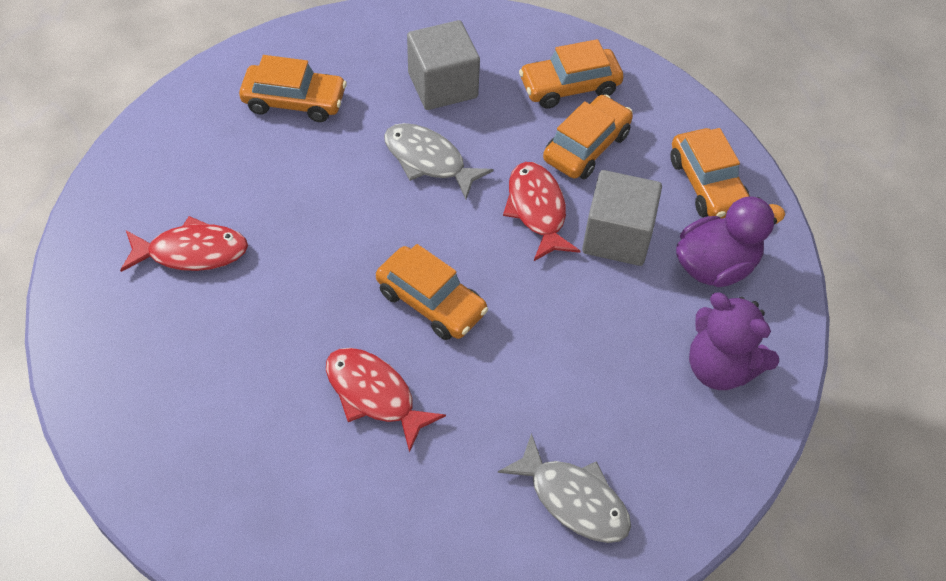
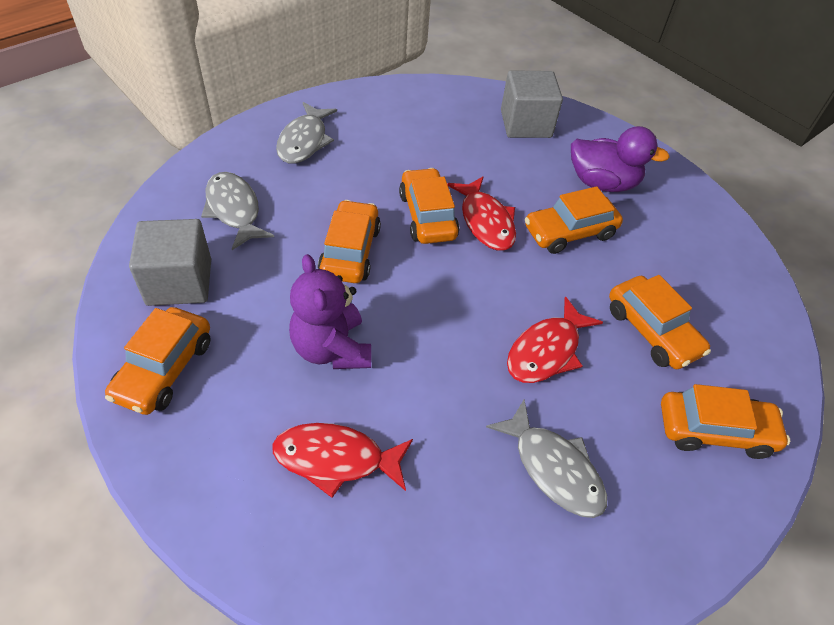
grey fish: [384,123,493,200] [498,433,631,543] = 2 -> [201,172,274,250] [276,102,337,164] [486,400,607,518] = 3
orange car: [239,55,347,122] [376,244,488,340] [519,39,623,109] [543,95,633,179] [670,128,750,219] = 5 -> [105,307,210,415] [318,200,381,283] [399,168,459,244] [525,186,623,254] [609,275,711,369] [661,384,790,459] = 6

